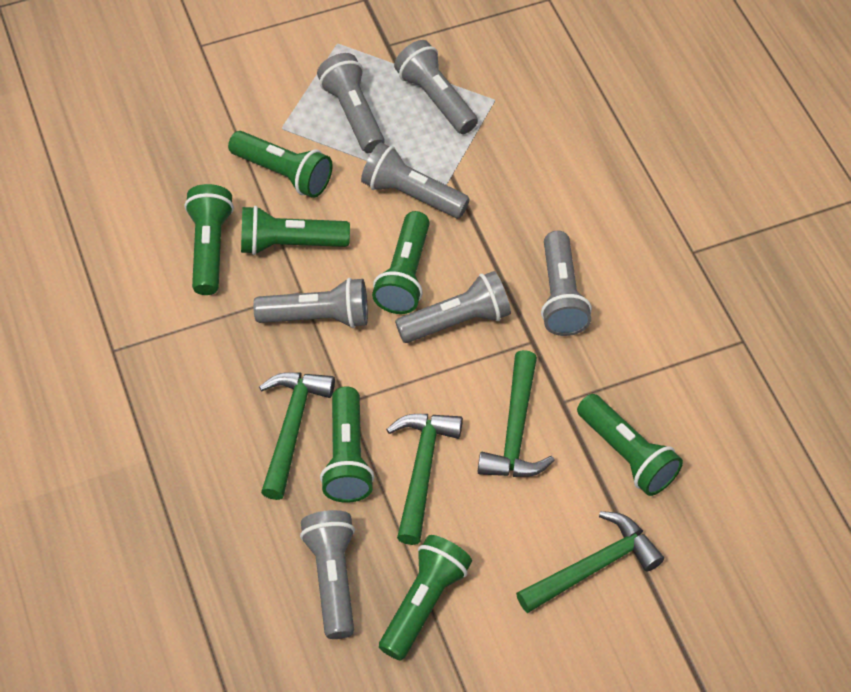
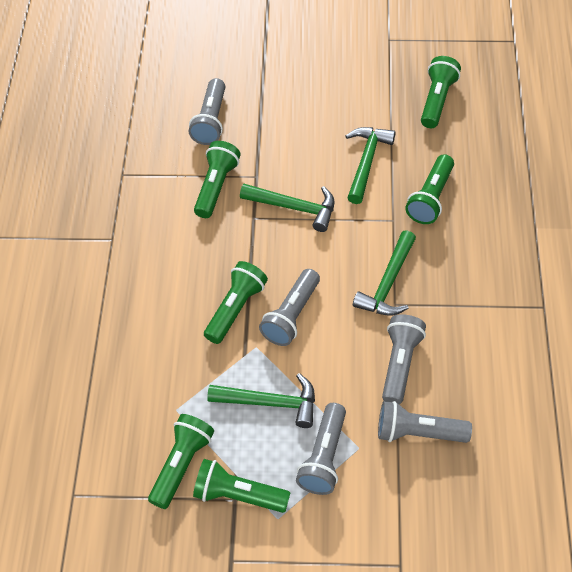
green flashlight: [184,184,234,295] [228,131,333,198] [241,206,350,255] [320,386,374,503] [372,211,430,314] [379,535,472,661] [577,394,683,496] = 7 -> [148,414,214,509] [193,459,290,513] [194,141,241,218] [204,261,268,344] [405,154,454,224] [421,56,461,128] = 6
grey flashlight: [253,278,368,328] [300,510,355,639] [317,53,385,153] [361,143,470,218] [394,40,478,134] [395,271,511,343] [541,231,592,336] = 7 -> [189,78,225,145] [259,269,320,346] [296,403,346,495] [378,401,472,443] [382,314,426,404] = 5

